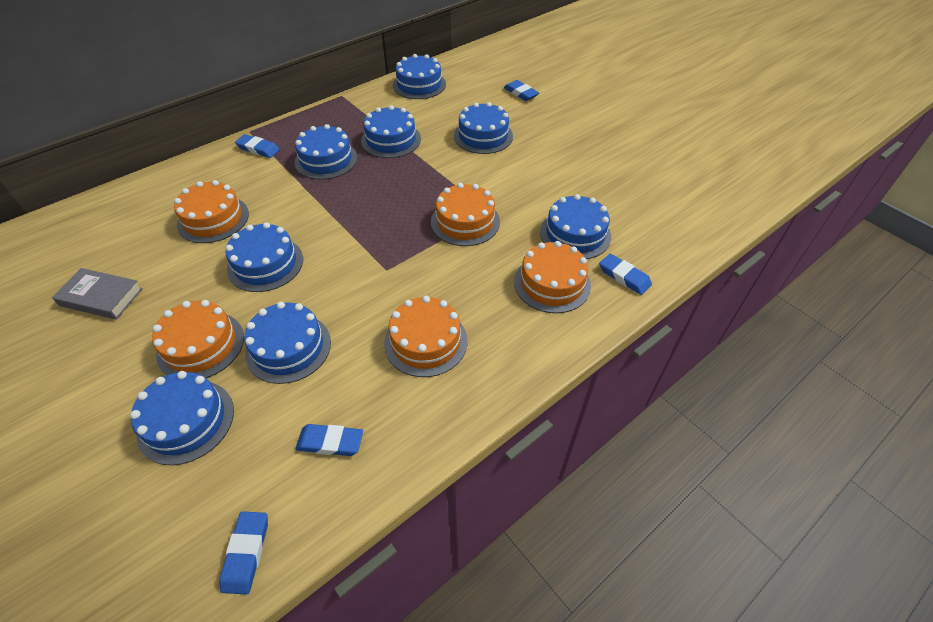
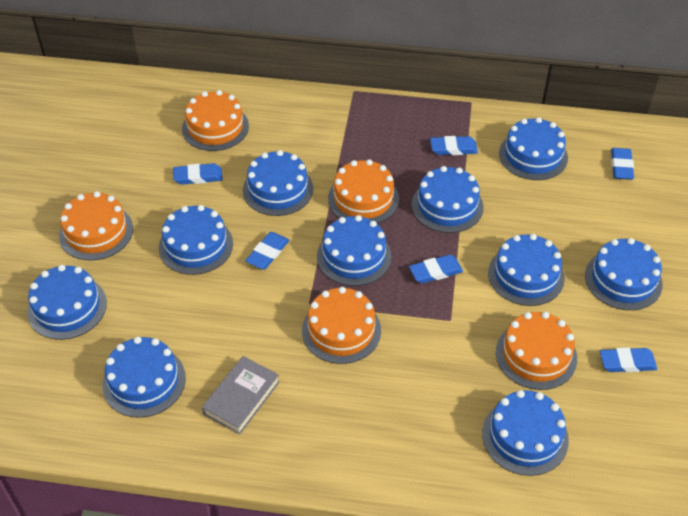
blue cake: [130,371,234,465] [226,222,303,292] [244,302,331,384] [295,124,357,180] [361,105,421,158] [393,54,446,99] [454,102,513,154] [540,194,611,259] = 8 -> [27,265,107,340] [102,337,186,418] [159,205,233,275] [243,150,313,216] [317,215,392,286] [412,166,484,233] [482,390,569,476] [488,234,565,306] [499,117,568,180] [585,238,662,310] = 10
blue eraser: [219,511,268,595] [235,134,280,158] [295,424,363,456] [504,80,539,101] [599,253,652,295] = 5 -> [173,163,223,185] [245,232,289,269] [409,255,463,284] [430,136,478,155] [600,347,657,372] [611,148,634,180] = 6

